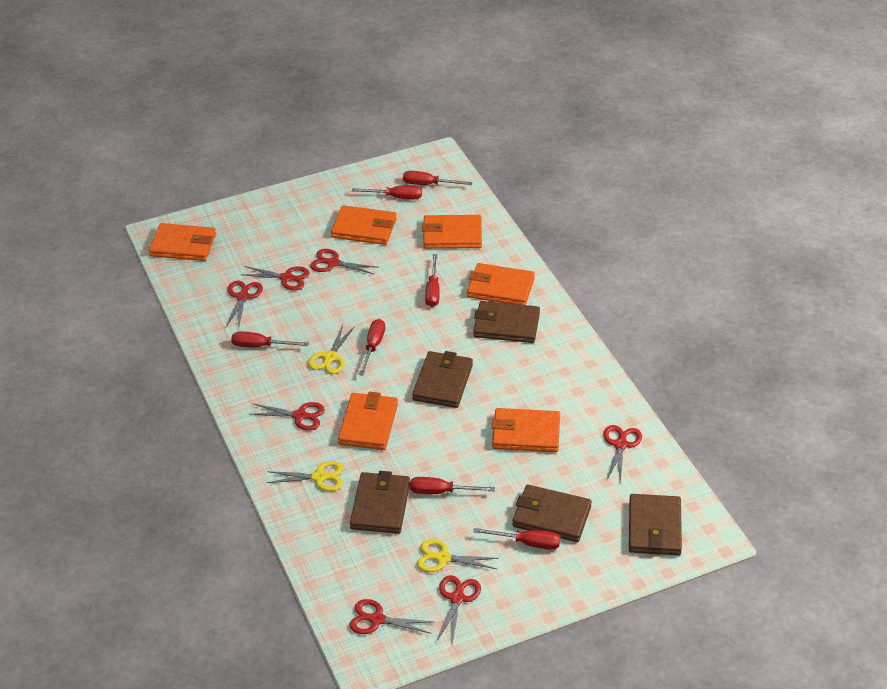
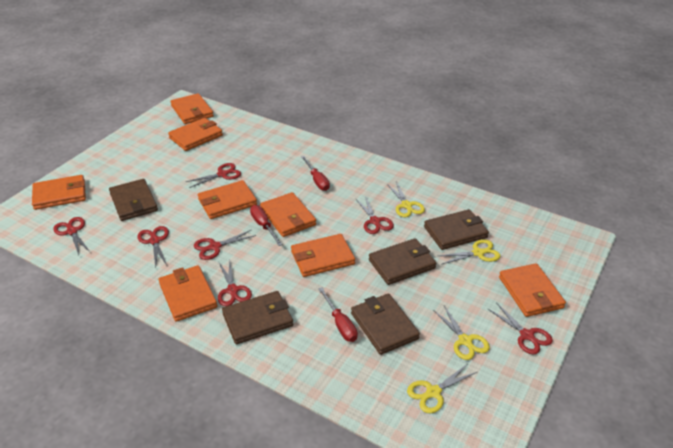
orange wallet: [149,223,216,261] [331,205,397,245] [338,392,398,450] [422,215,482,249] [467,263,535,305] [492,408,560,452] = 6 -> [32,175,86,210] [159,265,217,322] [168,118,223,151] [171,93,214,124] [198,180,257,219] [260,192,316,237] [291,234,355,277] [499,263,566,317] = 8
red screwdriver: [231,331,309,347] [352,186,422,199] [359,319,385,376] [403,171,472,185] [410,477,495,494] [425,254,440,307] [473,528,560,550] = 7 -> [250,205,283,246] [301,156,330,191] [318,287,358,342] = 3
yellow scissors: [267,461,343,491] [308,325,355,374] [417,539,499,572] = 3 -> [387,182,425,217] [407,364,477,414] [433,306,490,360] [439,239,500,265] = 4

